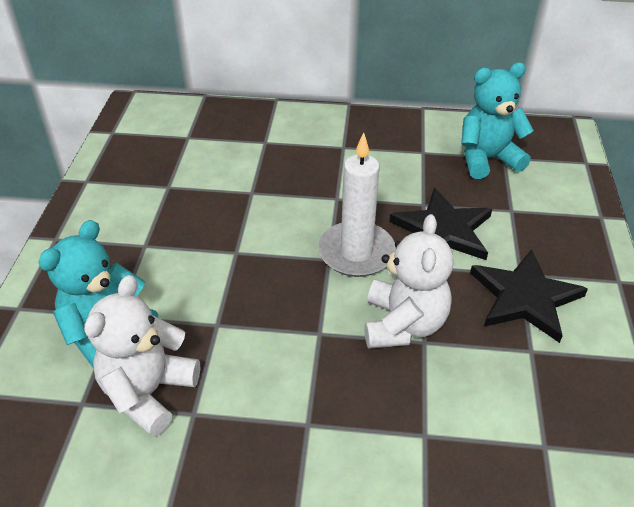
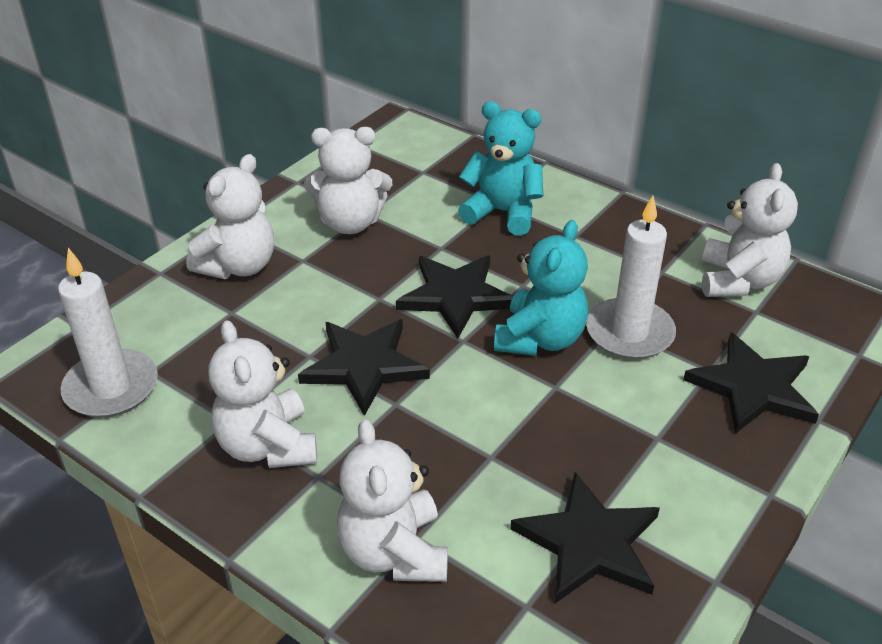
black star: [389,188,492,260] [470,249,588,343] = 2 -> [298,319,430,416] [396,255,513,339] [510,472,660,603] [683,332,819,434] = 4
white candle: [318,133,396,277] = 1 -> [58,248,158,418] [586,196,676,360] = 2
white teddy bear: [84,275,200,437] [364,214,454,349] = 2 -> [186,154,274,279] [208,320,317,468] [304,127,392,234] [337,419,448,582] [702,163,798,297] = 5

